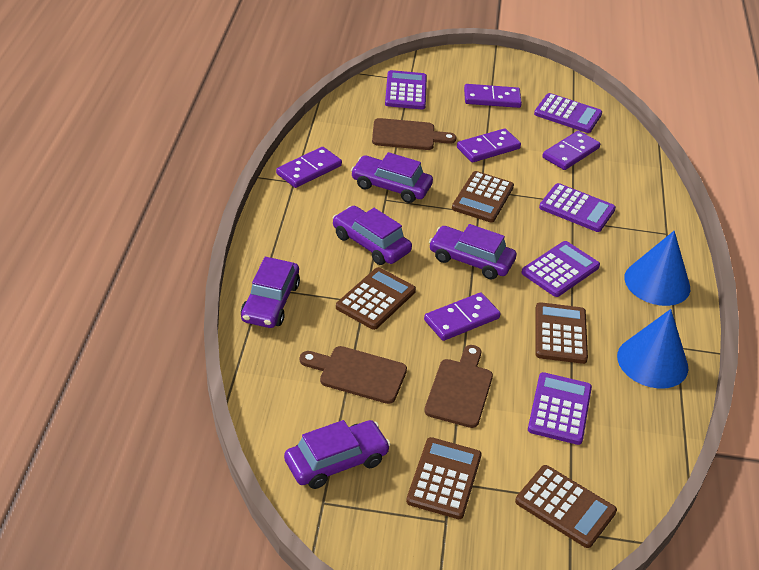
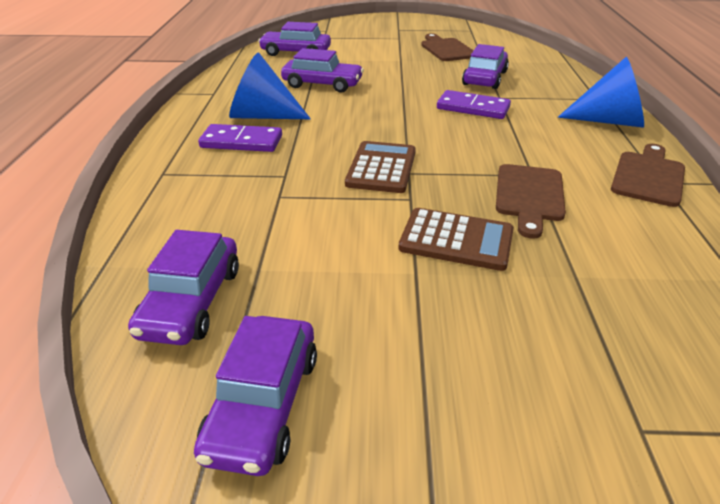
brown calculator: [336,267,416,330] [406,437,482,519] [452,171,514,223] [515,465,617,548] [535,302,588,364] = 5 -> [345,141,416,193] [398,208,514,271] = 2
purple calculator: [385,70,427,109] [521,241,600,297] [528,372,592,445] [534,93,602,133] [539,183,616,232] = 5 -> none = 0
purple domino: [276,147,342,188] [424,293,501,341] [457,128,521,163] [464,84,522,108] [542,131,600,170] = 5 -> [198,124,282,152] [437,90,511,119] = 2

